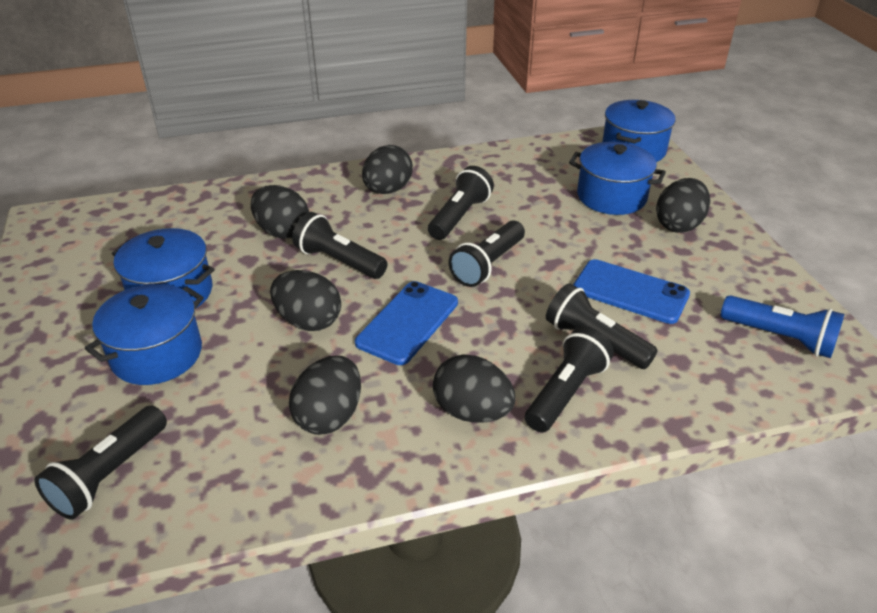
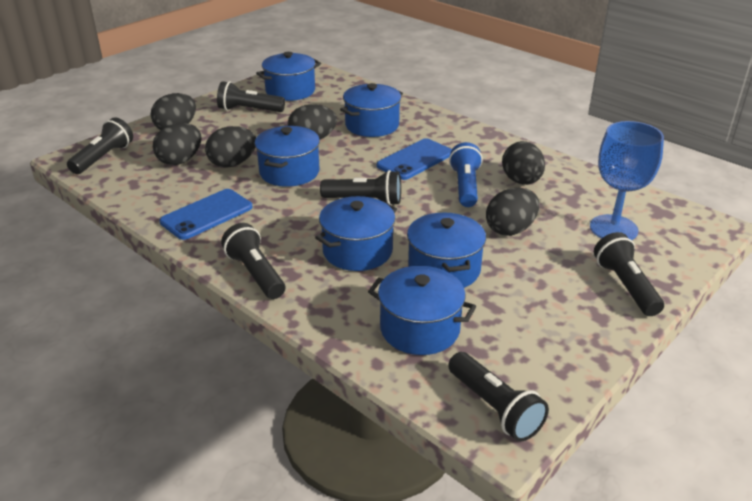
blue goblet: none = 0 -> [590,121,664,240] = 1
blue pot: [85,284,204,385] [112,228,214,307] [569,142,666,215] [602,100,676,162] = 4 -> [254,126,320,187] [256,52,321,101] [315,196,397,271] [340,83,403,137] [368,266,476,355] [407,213,486,288] = 6

